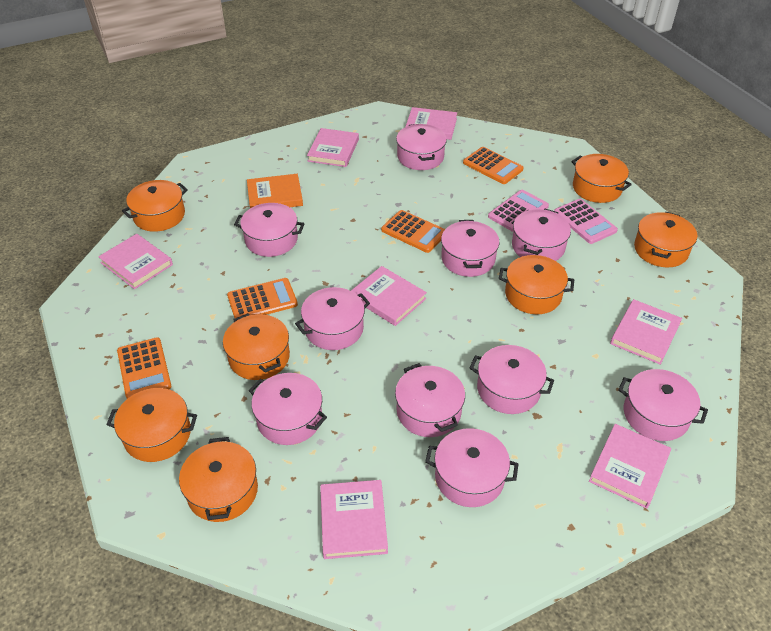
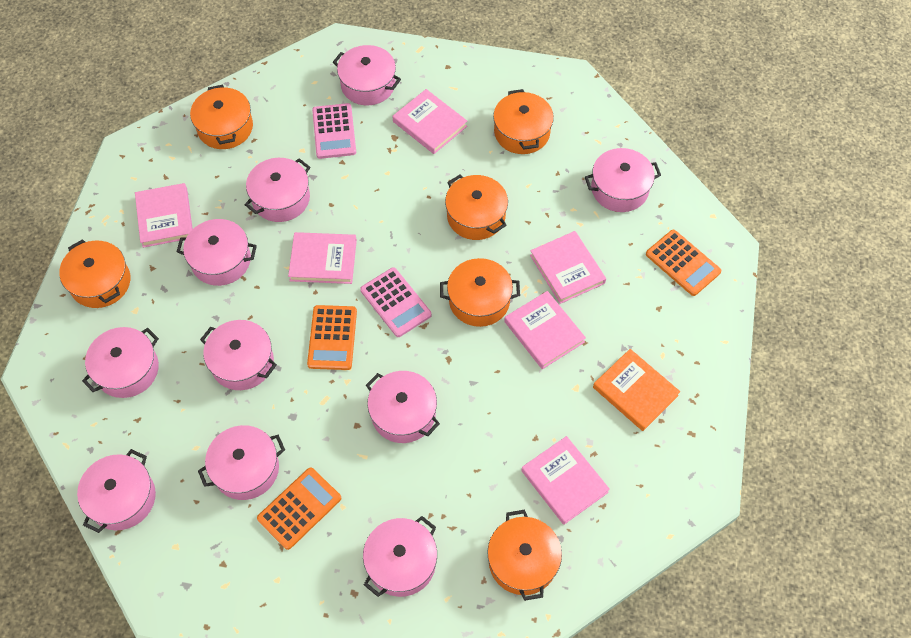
orange calculator: [117,337,171,399] [227,278,298,318] [381,210,445,253] [463,147,524,184] = 4 -> [257,467,341,550] [307,305,357,370] [646,230,721,296] = 3
orange pot: [106,388,197,462] [122,180,188,232] [179,437,258,522] [223,313,290,380] [499,255,574,314] [571,154,632,203] [634,212,697,267] = 7 -> [59,239,130,308] [190,85,253,149] [440,258,520,327] [445,175,508,240] [487,510,562,601] [493,89,554,154] = 6
pink book: [98,234,173,289] [307,128,359,167] [320,480,388,559] [351,266,427,326] [405,107,457,140] [589,424,671,509] [610,299,682,365] = 7 -> [135,183,193,248] [288,232,357,284] [393,89,467,154] [504,291,586,369] [521,436,610,525] [530,231,606,304] = 6

